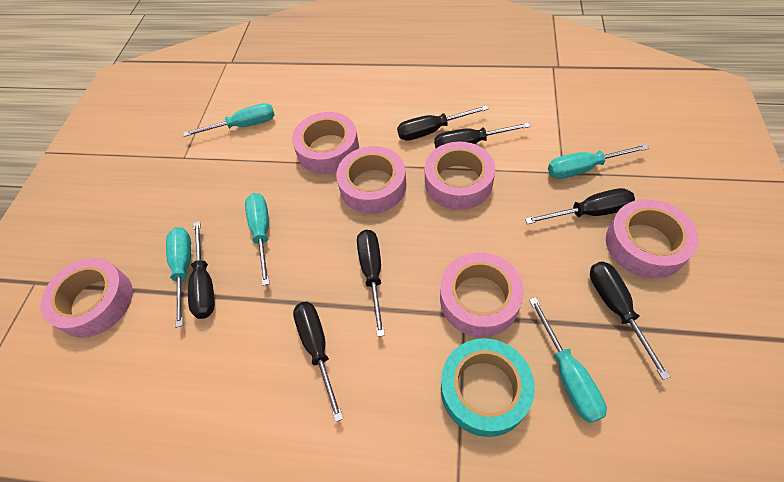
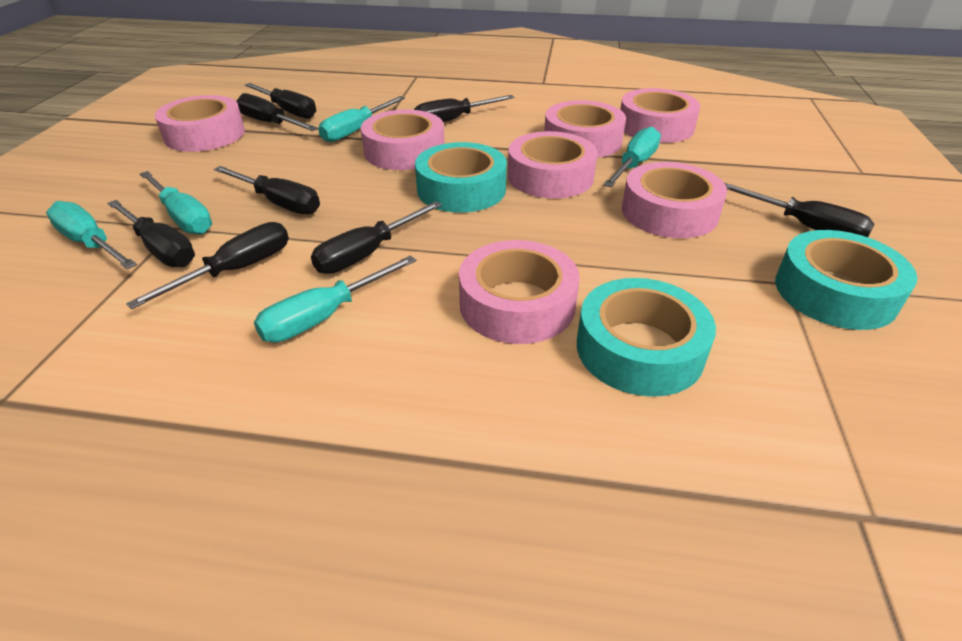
black screwdriver: [188,221,215,319] [293,302,343,422] [357,230,385,337] [397,105,489,141] [434,122,531,148] [525,188,635,224] [590,262,671,380] = 7 -> [107,200,195,267] [126,222,289,309] [214,166,320,214] [236,93,318,131] [245,83,316,119] [311,201,442,274] [414,95,514,122] [725,183,875,237] = 8
pink tape: [40,258,133,338] [292,112,359,174] [336,146,406,214] [425,142,495,210] [440,252,524,337] [606,199,699,279] = 6 -> [155,95,245,152] [361,110,444,170] [459,240,579,344] [508,131,598,198] [544,100,626,158] [620,88,700,143] [622,162,727,238] = 7
turquoise tape: [441,338,535,437] = 1 -> [415,142,507,213] [577,278,716,397] [775,230,917,330] = 3

